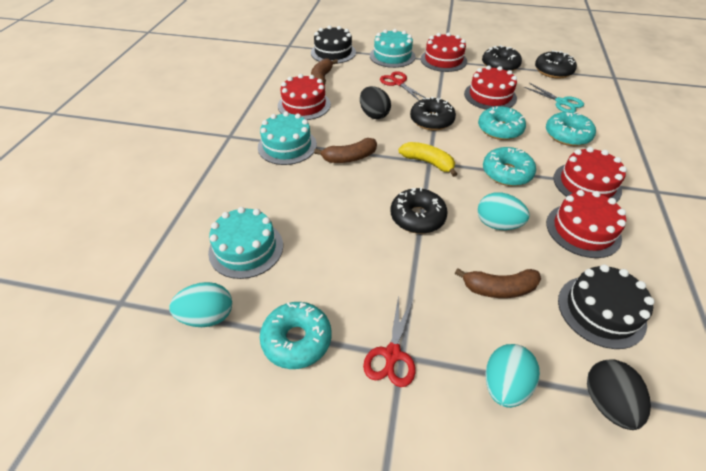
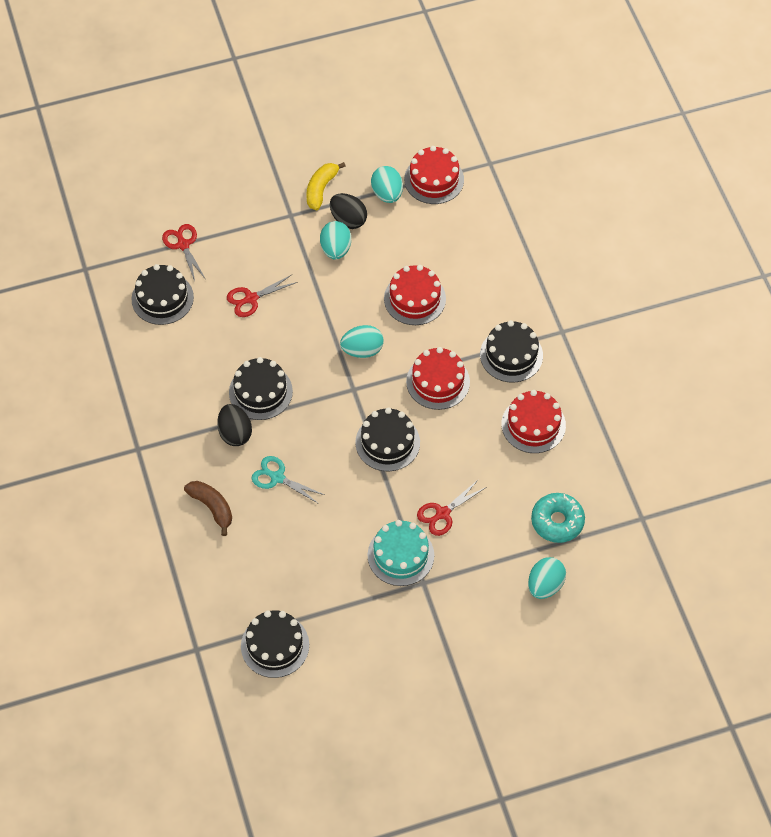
black cake: [311,26,356,64] [558,264,655,349] = 2 -> [131,264,194,325] [229,357,293,420] [241,610,309,678] [355,407,420,471] [480,320,543,383] = 5
black donut: [390,188,448,234] [410,97,456,131] [482,45,522,71] [535,50,577,79] = 4 -> none = 0
brown banana: [311,58,338,86] [314,138,377,163] [455,268,541,298] = 3 -> [184,481,232,536] = 1
red cake: [278,74,331,120] [420,33,467,72] [464,65,517,110] [546,190,626,258] [553,147,627,202] = 5 -> [384,265,446,325] [404,146,464,204] [406,347,470,410] [502,390,566,453] = 4
red scissors: [363,295,415,387] [380,71,426,101] = 2 -> [162,224,205,281] [227,275,297,317] [417,480,486,536] = 3
turquoise cake: [208,207,283,279] [258,111,317,165] [370,29,415,68] = 3 -> [367,520,434,586] = 1
turquoise donut: [260,302,331,369] [478,106,526,140] [483,147,536,186] [546,112,596,146] = 4 -> [531,493,585,543] = 1
turquoise egg: [169,282,232,327] [477,192,530,230] [485,344,540,408] = 3 -> [320,221,351,260] [340,325,384,358] [371,166,403,203] [528,557,566,599] = 4

